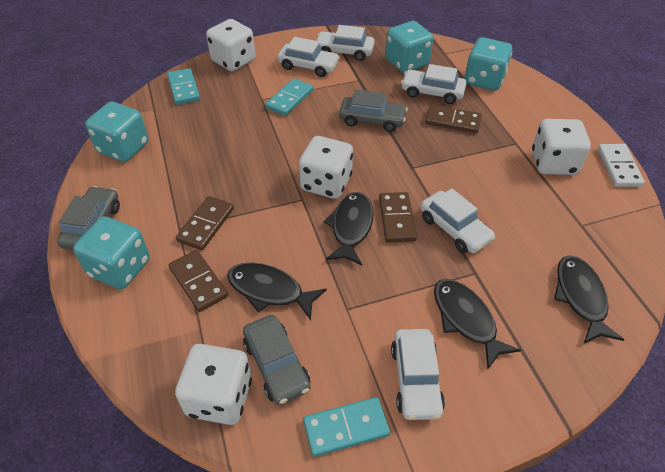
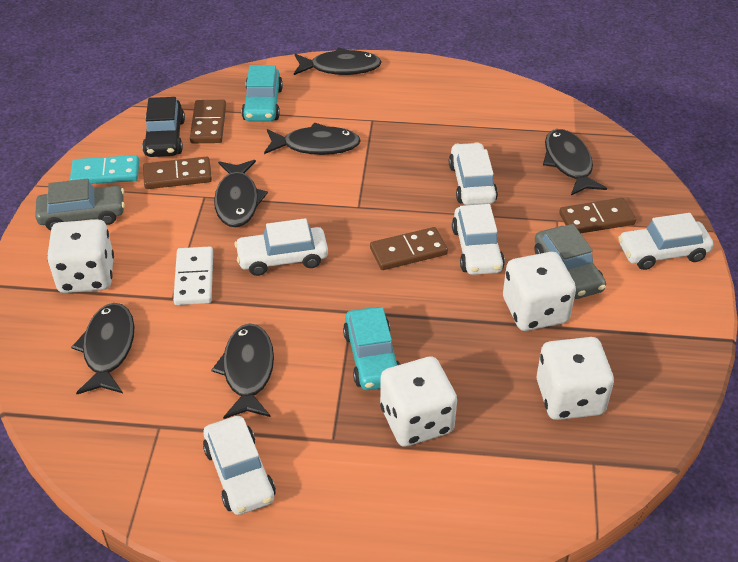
black car: none = 0 -> [142,97,185,157] = 1
black fish: [227,262,327,320] [323,192,374,265] [434,279,521,369] [554,256,625,343] = 4 -> [71,303,134,394] [211,323,274,419] [214,160,268,227] [264,122,361,155] [294,47,382,75] [543,129,607,195] = 6
grey car: [57,186,120,250] [243,315,310,405] [339,90,408,132] = 3 -> [35,179,125,231] [535,224,606,299] = 2
turquoise car: none = 0 -> [241,65,283,121] [343,307,400,390] = 2
turquoise dice: [73,216,150,289] [85,102,149,162] [385,21,433,73] [464,37,512,91] = 4 -> none = 0
turquoise domino: [167,68,200,105] [265,78,313,116] [303,397,390,457] = 3 -> [70,155,139,184] = 1

